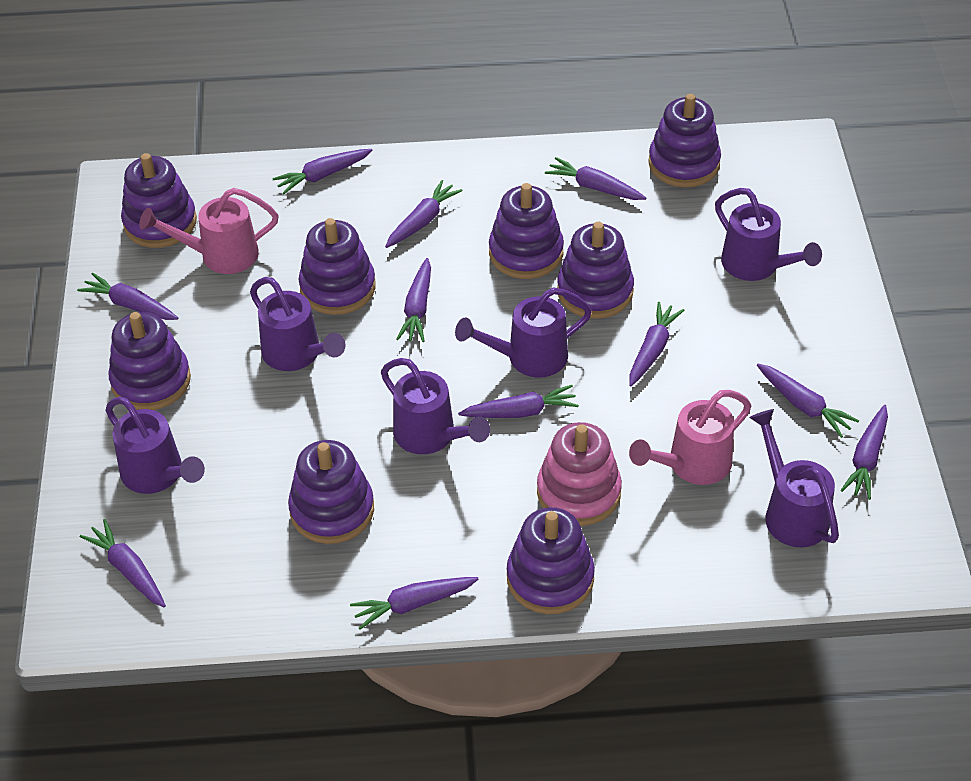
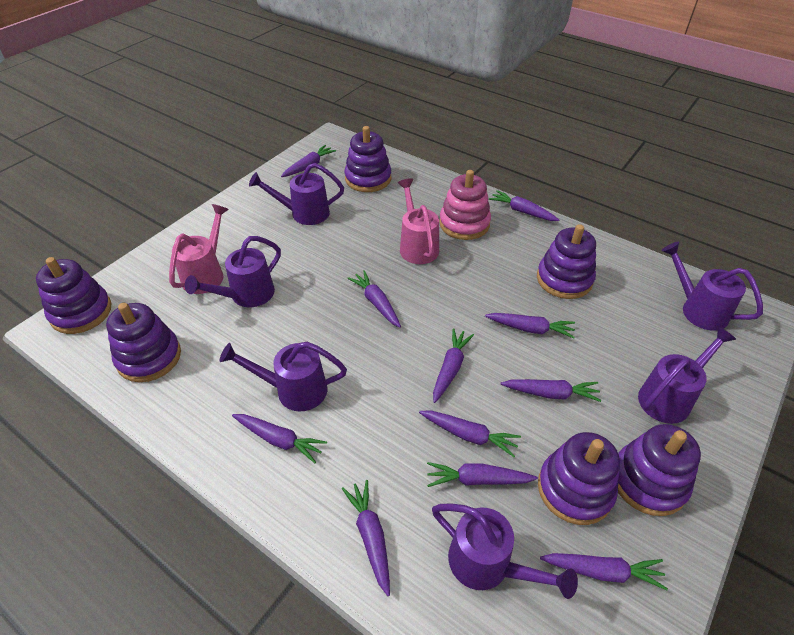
purple stacking toy: [108,312,191,410] [121,153,197,248] [288,440,374,544] [299,218,376,315] [489,183,564,279] [507,507,595,614] [557,222,634,319] [648,94,721,187] = 8 -> [36,257,111,334] [106,303,181,382] [344,126,391,192] [537,224,596,299] [538,432,620,525] [618,424,701,516] = 6

